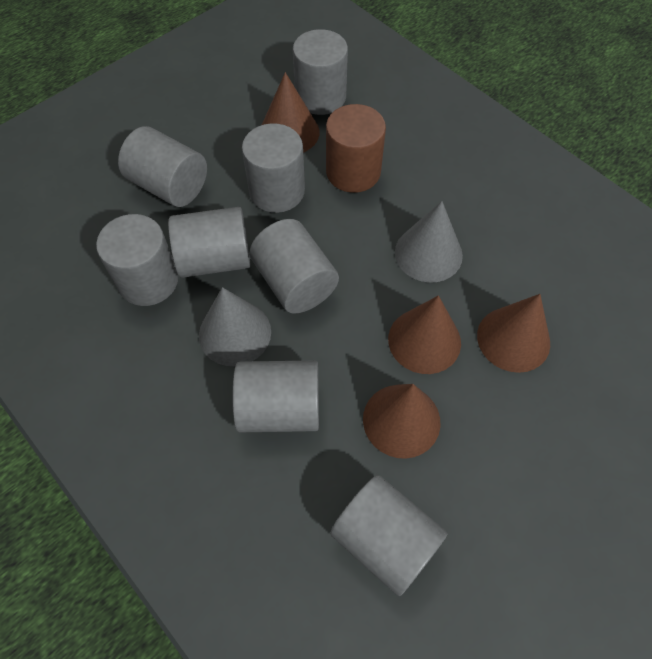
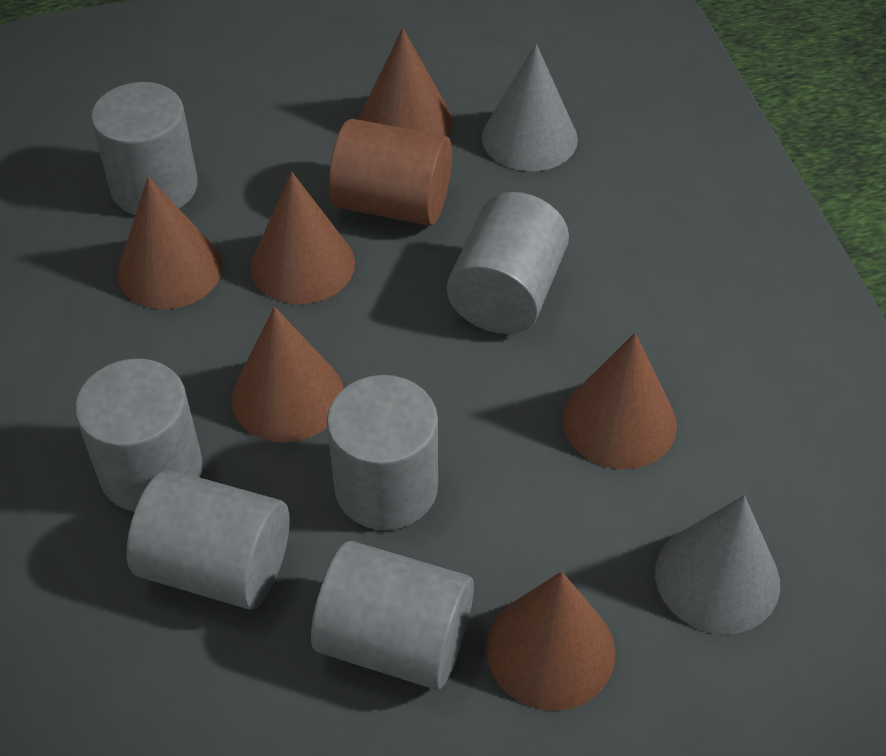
brown cone: [262,72,320,153] [363,384,440,459] [388,295,461,374] [477,294,550,373] = 4 -> [118,177,223,309] [231,306,344,443] [251,172,355,304] [358,28,453,137] [486,571,615,711] [562,333,677,469] = 6
grey cylinder: [96,214,178,306] [118,126,207,207] [168,207,251,278] [233,360,319,432] [242,123,305,213] [249,219,339,314] [293,29,348,115] [330,475,448,596] = 8 -> [75,359,203,512] [91,82,198,215] [126,469,289,610] [311,541,474,690] [327,375,438,530] [447,192,569,334] = 6

